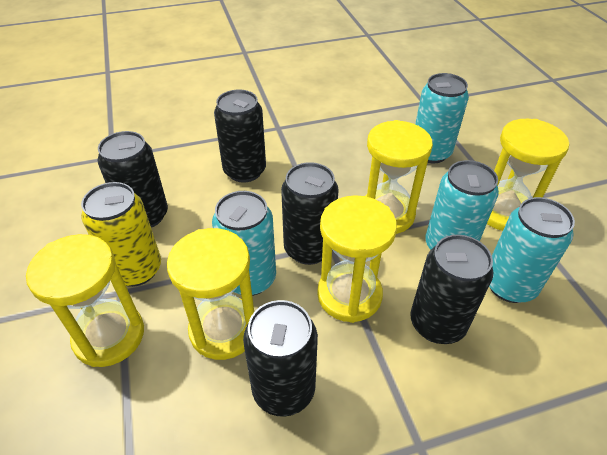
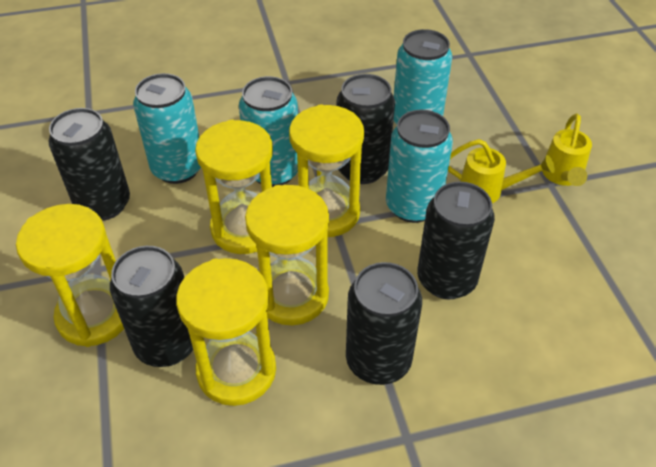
yellow can: [81,182,161,287] = 1 -> none = 0
yellow watering can: none = 0 -> [448,139,555,203] [542,114,592,186] = 2

